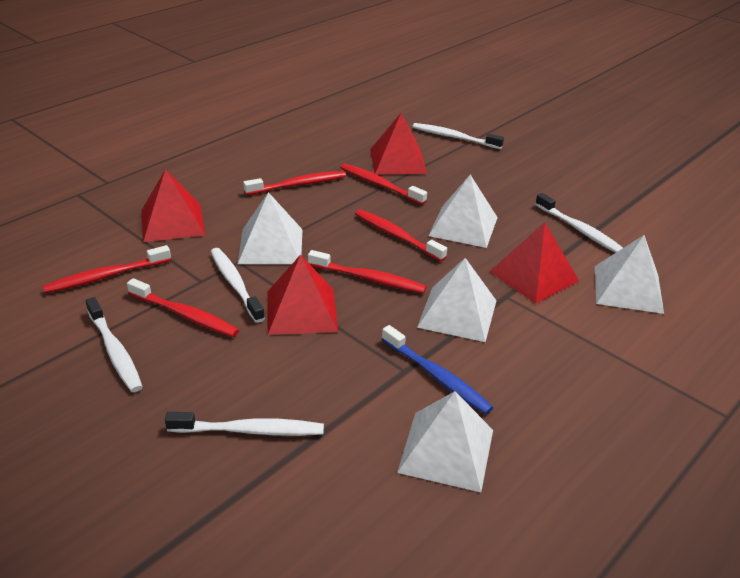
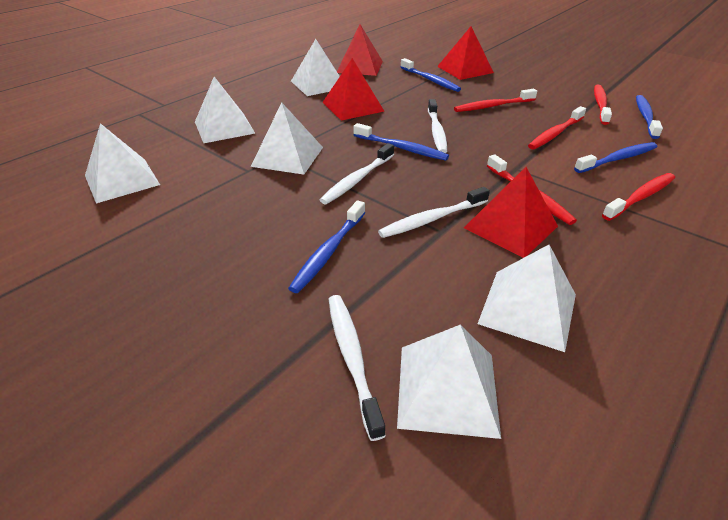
blue toothbrush: [382,325,493,414] = 1 -> [288,200,365,293] [353,123,449,161] [401,58,461,92] [574,142,658,173] [636,95,663,139] = 5
red toothbrush: [43,245,171,293] [127,278,239,337] [243,171,346,195] [308,250,426,293] [340,163,427,205] [355,209,447,262] = 6 -> [454,89,537,112] [487,154,577,225] [528,106,586,150] [594,85,612,125] [602,173,675,221] = 5
white pyramid: [238,192,302,264] [397,391,493,492] [417,258,497,342] [428,175,498,248] [595,235,664,314] = 5 -> [85,123,160,203] [195,77,256,143] [251,102,323,175] [291,39,340,96] [397,325,501,439] [478,245,576,352] = 6
white toothbrush: [86,297,143,392] [165,412,324,436] [210,248,265,323] [413,123,504,149] [535,193,623,253] = 5 -> [320,143,394,204] [329,295,386,441] [378,187,490,238] [428,99,447,153] = 4

